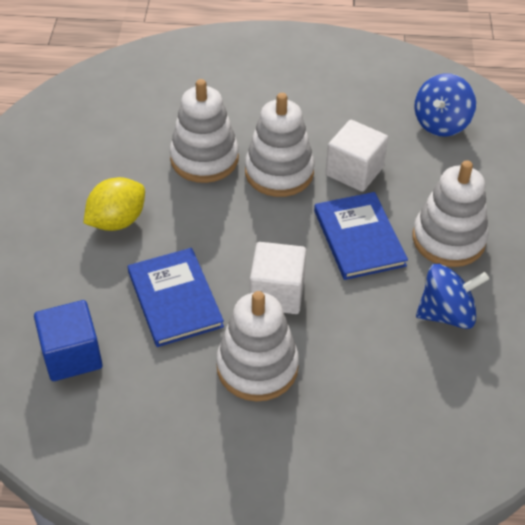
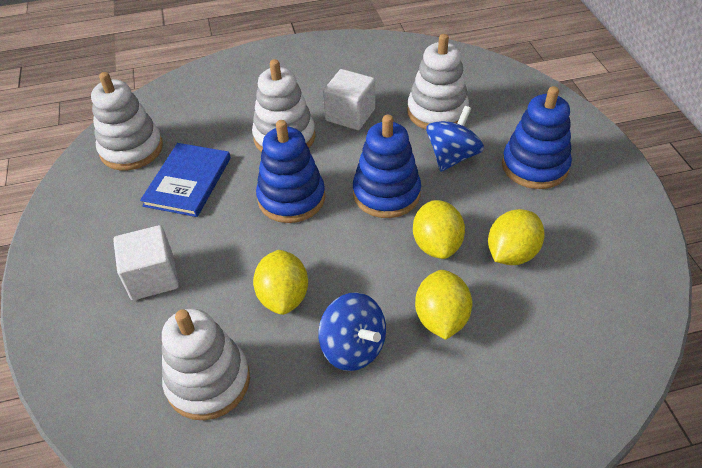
blue book: [128,248,224,347] [314,192,408,280] = 2 -> [140,143,231,217] = 1
blue cube: [34,300,103,381] = 1 -> none = 0
blue stacking toy: none = 0 -> [256,120,325,223] [353,115,421,218] [502,86,572,189] = 3
yellow lemon: [83,177,145,231] = 1 -> [253,250,308,315] [413,200,465,259] [415,270,472,340] [488,209,545,265] = 4

